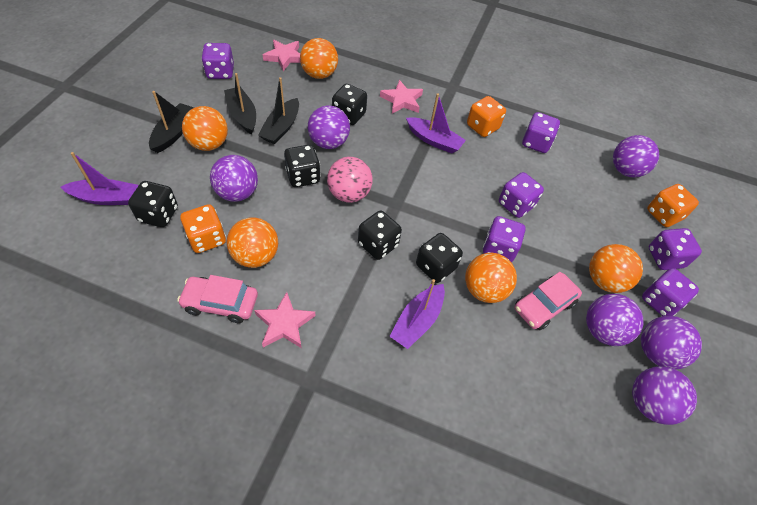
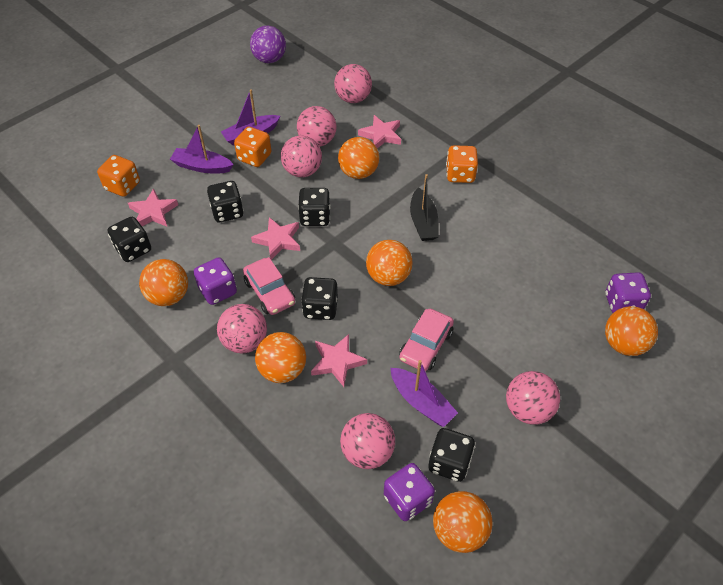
black boat: [149,91,194,153] [224,73,256,134] [258,77,299,144] = 3 -> [410,174,439,241] = 1
orange ball: [182,106,228,151] [227,217,278,268] [300,38,338,79] [465,253,517,303] [589,244,643,293] = 5 -> [139,259,188,306] [255,332,306,383] [338,137,379,179] [366,240,413,286] [433,491,493,553] [605,306,658,356] = 6
pink ball: [327,157,373,203] = 1 -> [217,304,267,354] [281,136,322,177] [297,106,337,147] [334,64,372,103] [340,413,395,469] [506,371,560,424] = 6
pink star: [254,292,315,348] [263,40,300,71] [380,80,423,114] = 3 -> [128,189,178,227] [251,217,300,260] [311,334,367,387] [358,115,401,148] = 4
purple ball: [210,155,258,202] [308,105,350,149] [586,294,644,346] [613,135,659,177] [632,366,697,425] [641,316,702,369] = 6 -> [250,26,286,63] = 1
purple dice: [201,43,234,79] [483,216,525,262] [499,172,544,218] [522,112,560,153] [642,268,699,316] [649,228,702,270] = 6 -> [194,257,237,305] [384,463,435,521] [605,272,651,313] = 3

